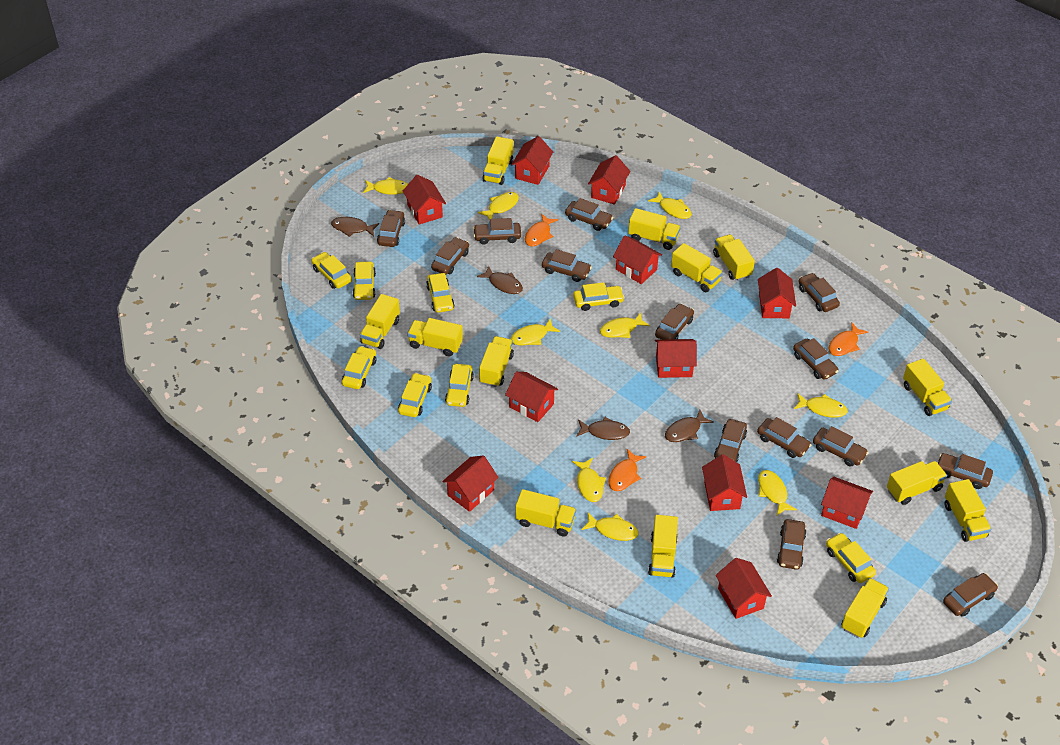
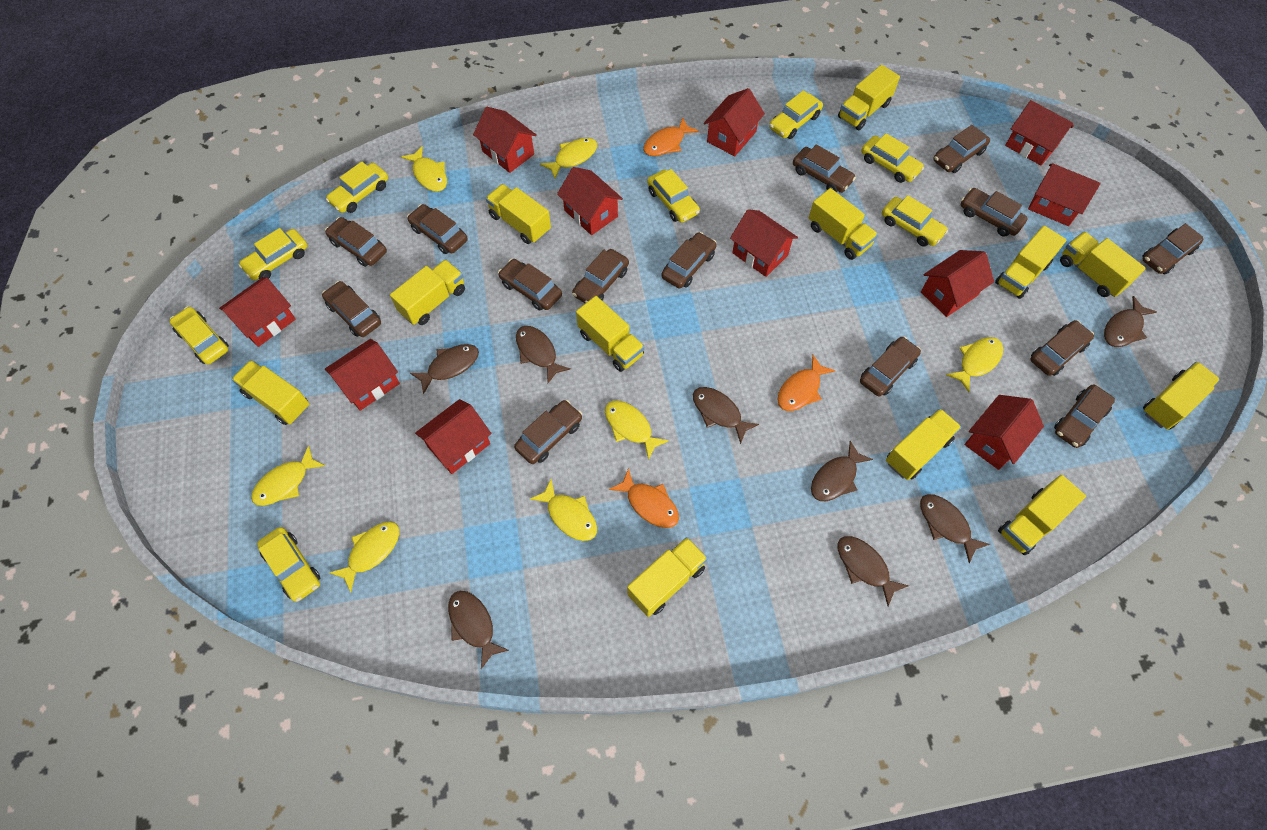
brown fish: [331,217,379,237] [477,266,523,294] [576,417,630,440] [665,410,714,442] = 4 -> [410,344,479,394] [448,591,509,669] [516,326,571,384] [693,387,759,444] [811,441,873,501] [838,536,909,606] [920,494,990,563] [1104,296,1157,347] = 8
yellow fish: [363,177,408,195] [478,192,519,220] [511,318,560,345] [572,458,606,502] [581,513,638,541] [600,312,650,338] [648,192,692,219] [758,470,797,515] [794,393,848,417] = 9 -> [251,446,325,506] [329,522,399,592] [401,146,447,192] [530,480,597,541] [540,138,597,179] [605,401,669,460] [946,337,1003,392] = 7
yellow truck: [360,294,400,349] [407,318,463,357] [479,336,514,387] [482,136,513,185] [516,489,576,537] [628,208,681,250] [648,515,678,578] [671,243,723,292] [713,234,755,281] [841,578,889,638] [887,461,947,505] [903,358,952,416] [945,479,991,542] = 13 -> [232,360,309,425] [390,259,465,325] [486,184,551,244] [576,296,645,372] [627,537,708,617] [809,188,878,260] [838,65,900,130] [886,408,961,480] [995,226,1067,299] [998,475,1086,555] [1060,232,1145,297] [1143,362,1220,429] = 12

